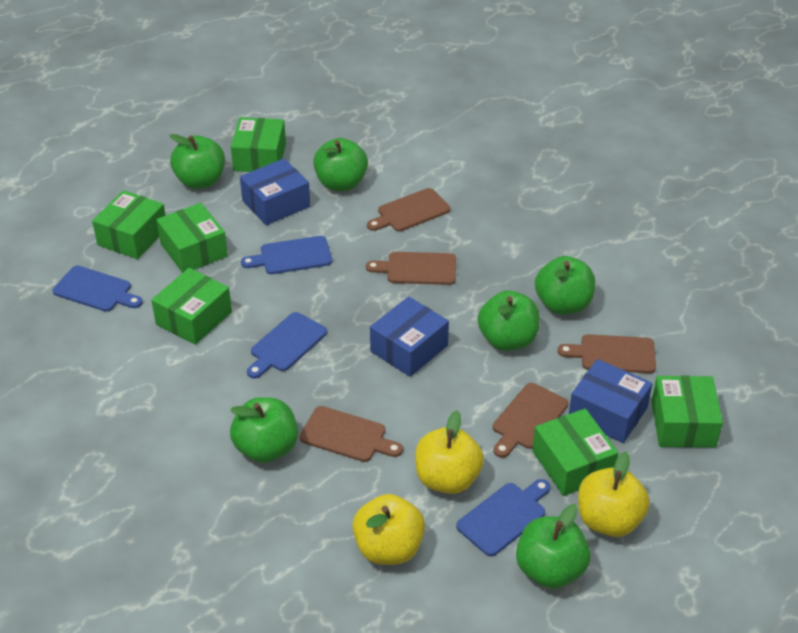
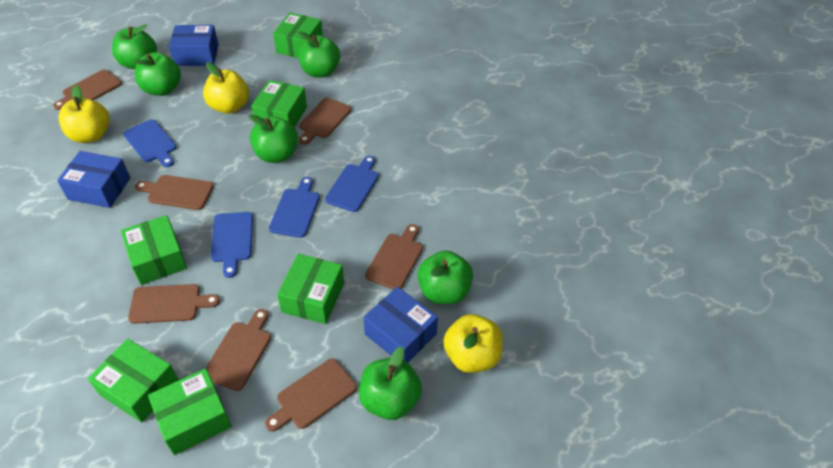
brown cutting board: [299,406,403,462] [366,252,456,285] [367,188,450,231] [493,383,569,458] [558,334,656,374] = 5 -> [53,70,122,110] [128,284,220,324] [135,175,214,210] [206,309,271,391] [265,358,357,432] [299,98,352,145] [365,224,423,290] = 7

